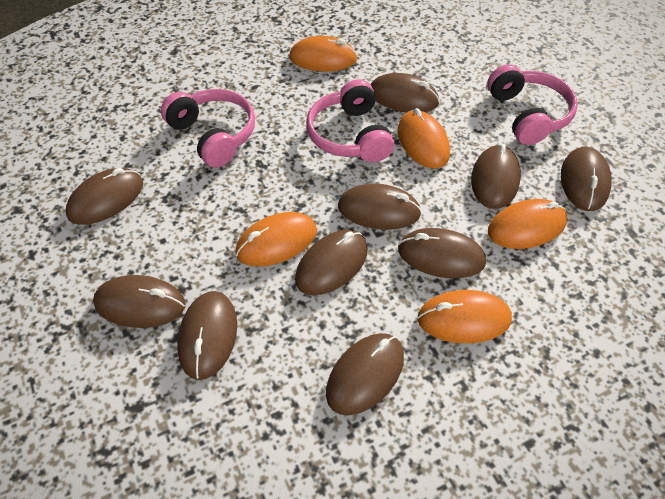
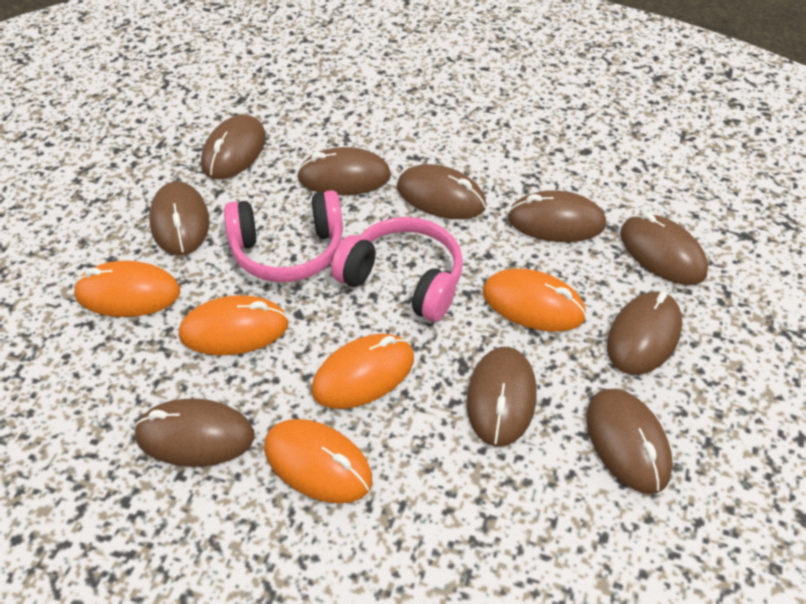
pink headphones: [161,89,255,168] [306,79,394,162] [487,64,578,145] = 3 -> [224,190,343,282] [331,217,463,322] = 2

